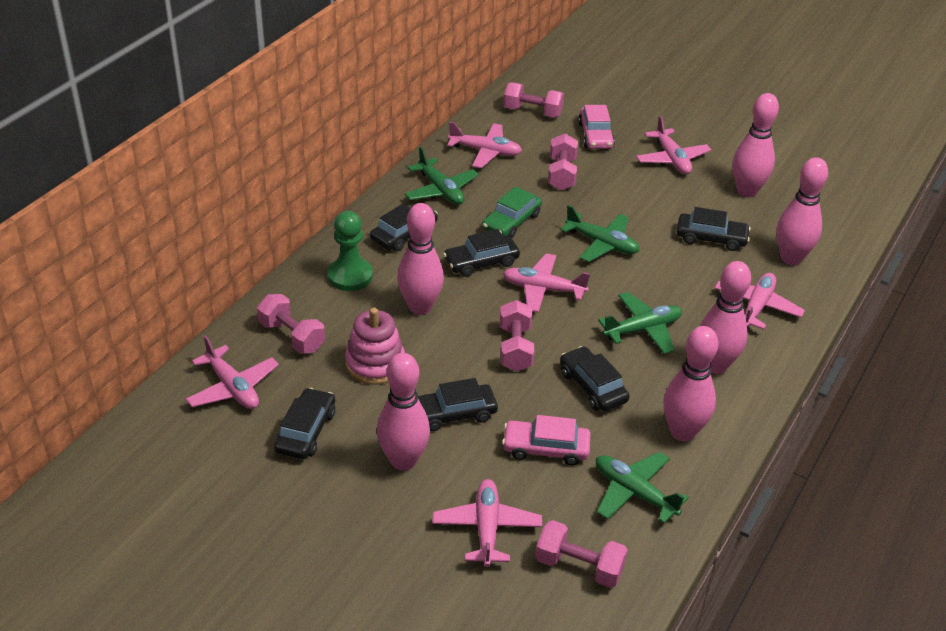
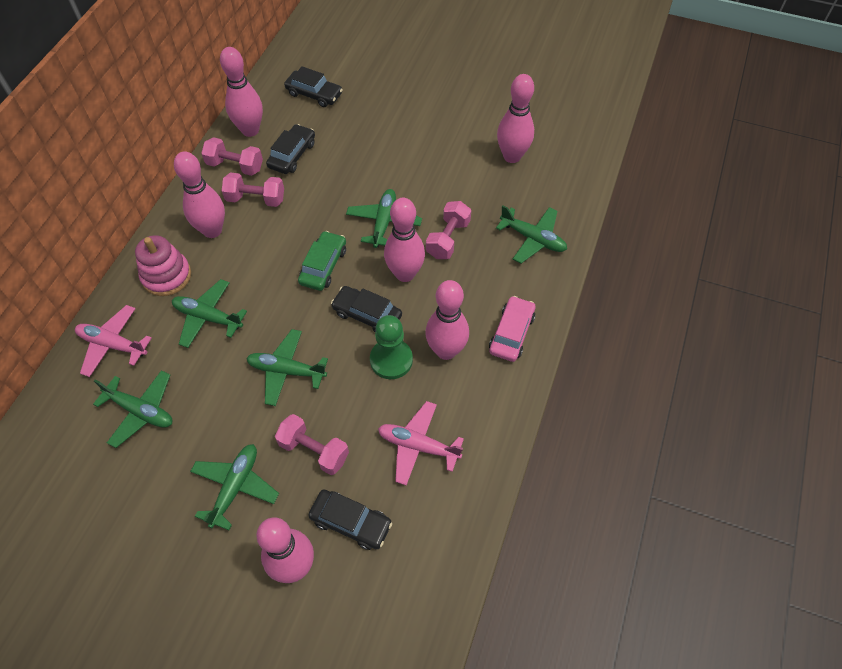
black car: [274,388,335,459] [370,204,438,251] [418,378,498,431] [443,229,520,277] [560,346,630,412] [677,207,751,251] = 6 -> [266,124,315,174] [284,66,343,107] [308,489,392,550] [331,286,402,333] = 4
green plane: [404,147,479,205] [561,205,640,262] [596,452,689,523] [598,292,682,354] = 4 -> [93,370,172,448] [172,279,247,348] [190,444,279,530] [246,329,328,406] [346,189,422,248] [496,205,567,263] = 6
pink car: [502,415,591,465] [578,105,615,149] = 2 -> [489,296,536,362] = 1
pink dumbbell: [257,294,325,354] [500,300,534,372] [503,82,564,118] [535,520,628,588] [548,134,578,190] = 5 -> [201,137,263,176] [222,173,284,207] [275,414,349,475] [426,201,471,259] = 4
pink plane: [186,335,279,409] [432,479,542,567] [447,122,522,168] [503,253,590,313] [636,115,711,174] [715,273,805,329] = 6 -> [75,305,152,377] [378,401,464,485] = 2

